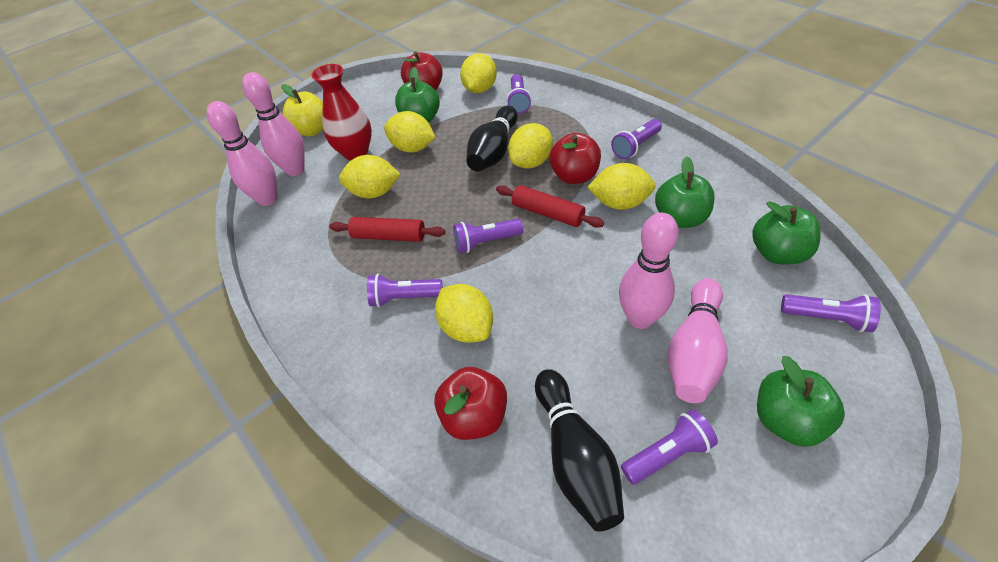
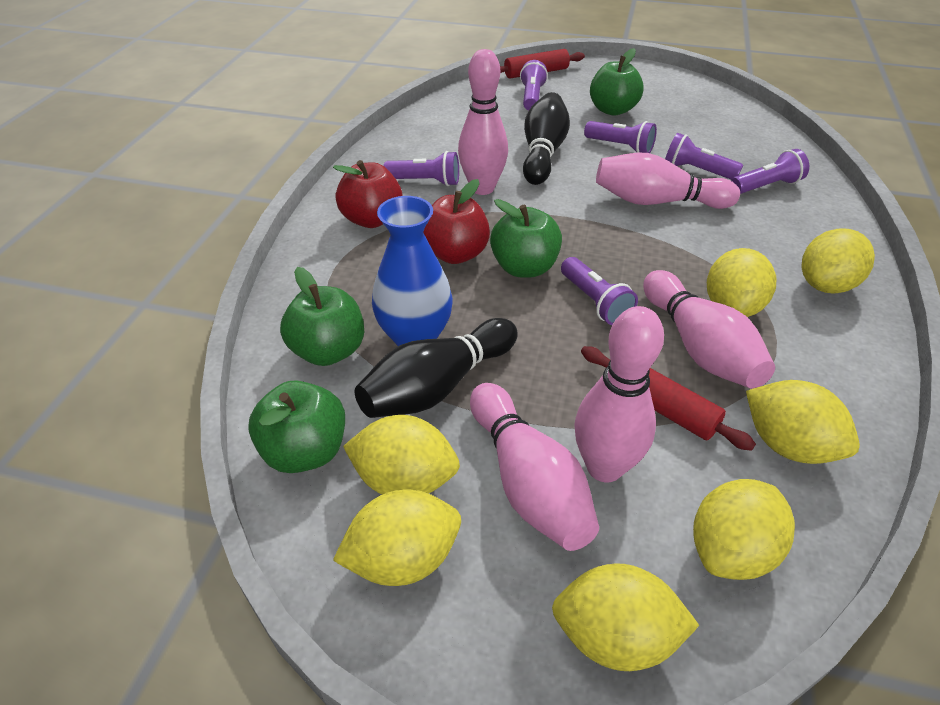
blue vase: none = 0 -> [372,196,453,346] = 1
pink bowling pin: [207,101,277,206] [242,72,305,176] [619,213,679,329] [668,278,728,403] = 4 -> [458,49,508,195] [470,383,599,551] [574,306,664,482] [596,153,740,209] [643,270,775,389] = 5
red apple: [401,52,443,91] [434,367,507,440] [549,133,601,184] = 3 -> [333,160,402,228] [424,179,490,264] = 2
red vase: [311,64,372,160] = 1 -> none = 0
yellow apple: [281,84,323,136] = 1 -> none = 0
yellow lemon: [339,155,400,198] [384,111,435,153] [435,284,493,343] [460,53,497,93] [508,123,553,169] [588,163,656,210] = 6 -> [333,489,461,586] [343,415,460,495] [552,563,699,671] [693,479,795,580] [707,248,776,317] [746,380,860,464] [802,228,875,293] = 7

